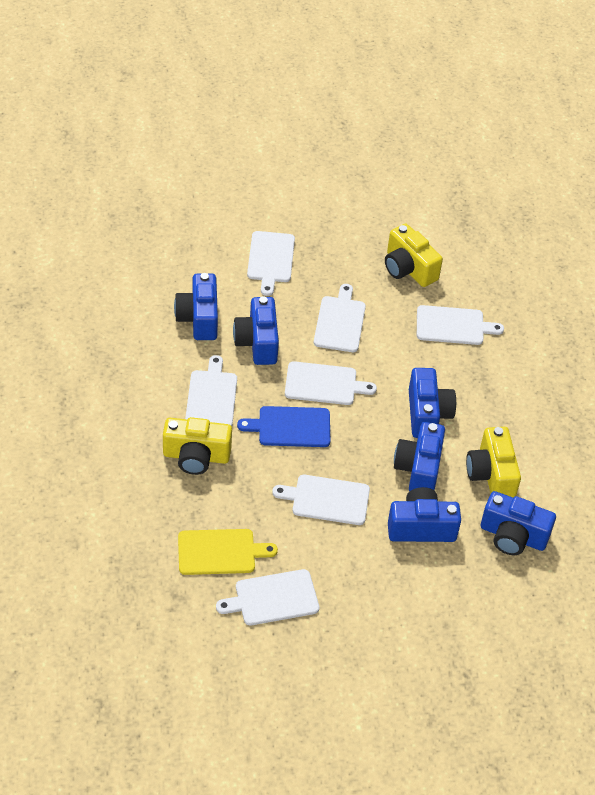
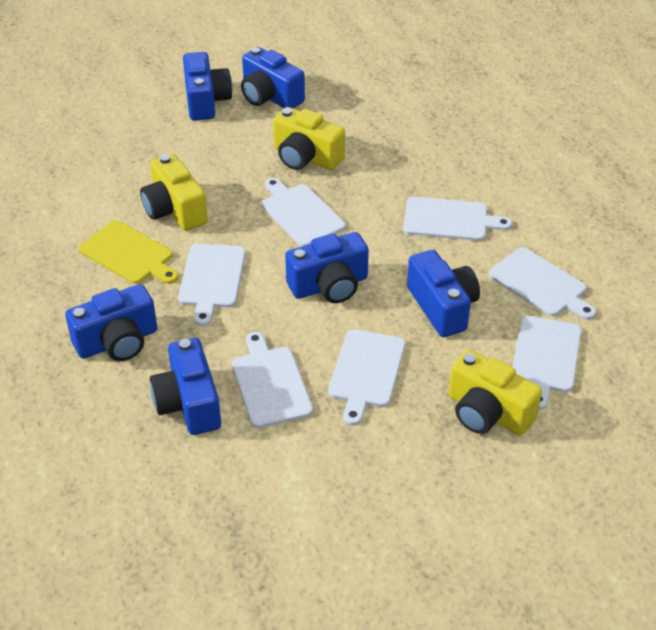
blue cutting board: [237,406,330,447] = 1 -> none = 0

